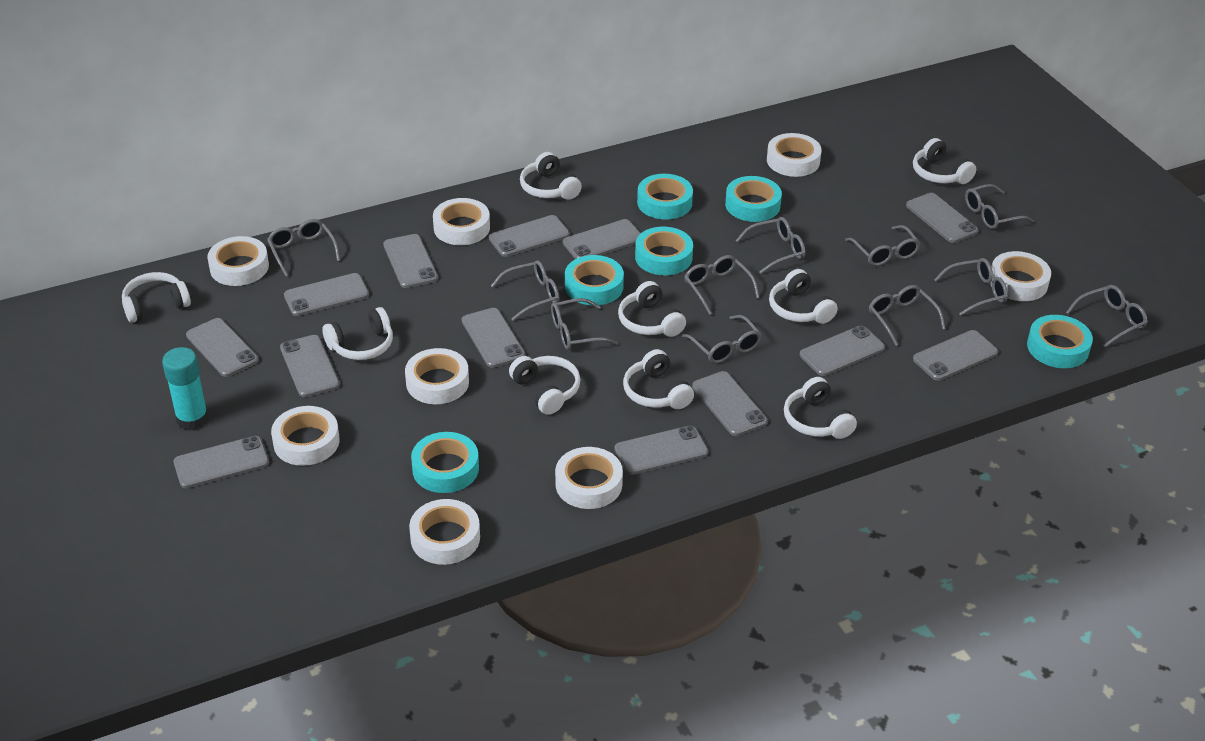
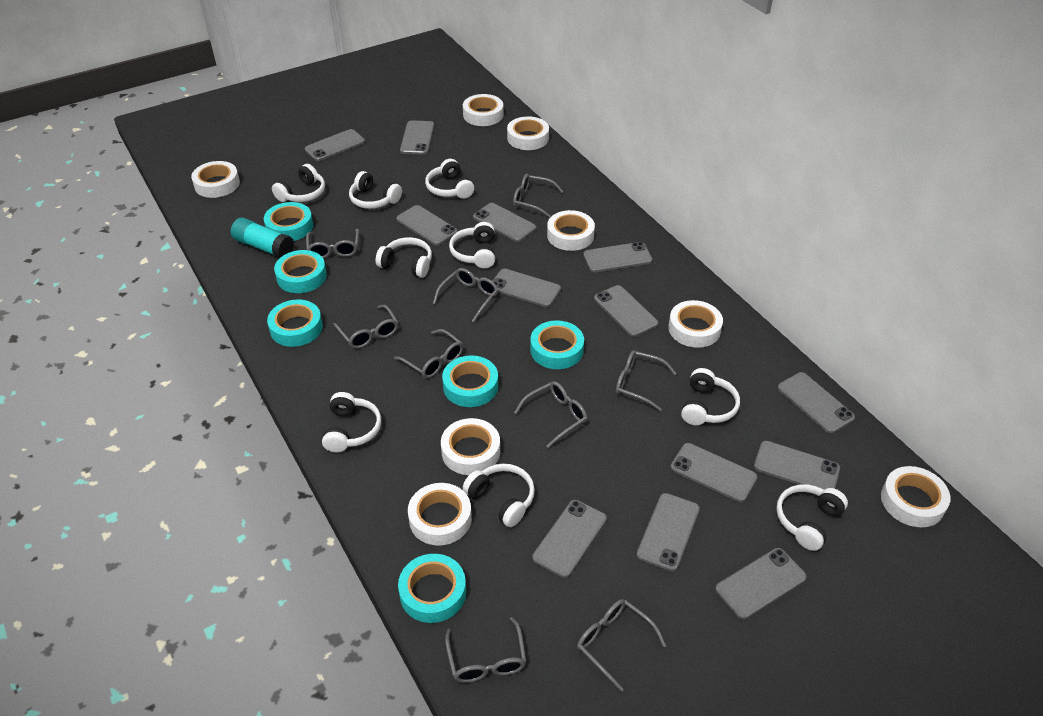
grey glasses: [267,219,340,277] [491,260,560,321] [551,298,618,350] [682,315,762,363] [684,255,760,315] [736,217,805,274] [845,225,921,266] [869,285,946,346] [934,258,1008,316] [965,184,1034,229] [1066,285,1148,347] = 11 -> [306,229,359,258] [333,305,398,349] [394,329,463,378] [433,268,498,322] [445,617,526,683] [513,174,564,218] [514,381,587,448] [577,599,666,692] [616,350,677,411] = 9

